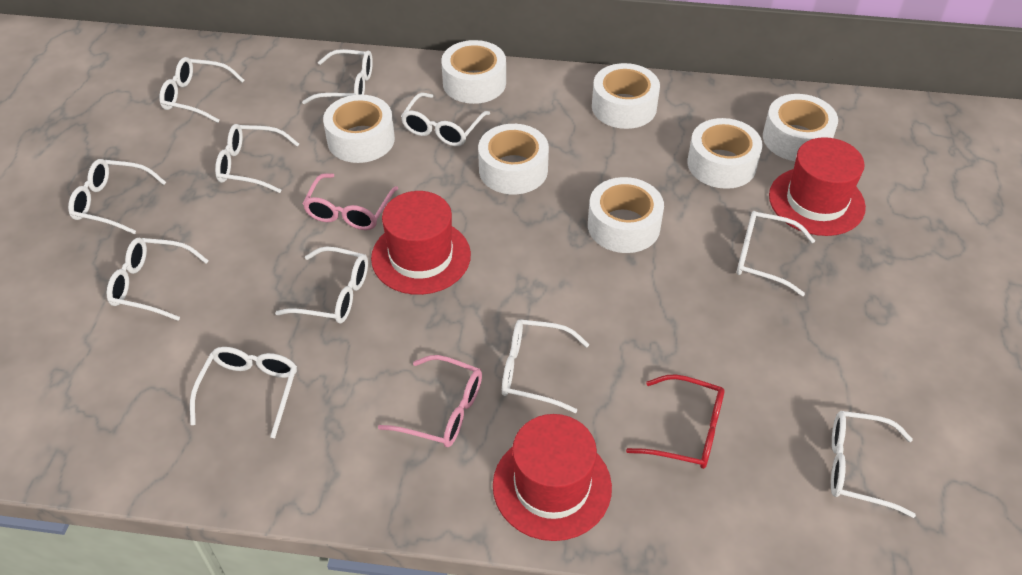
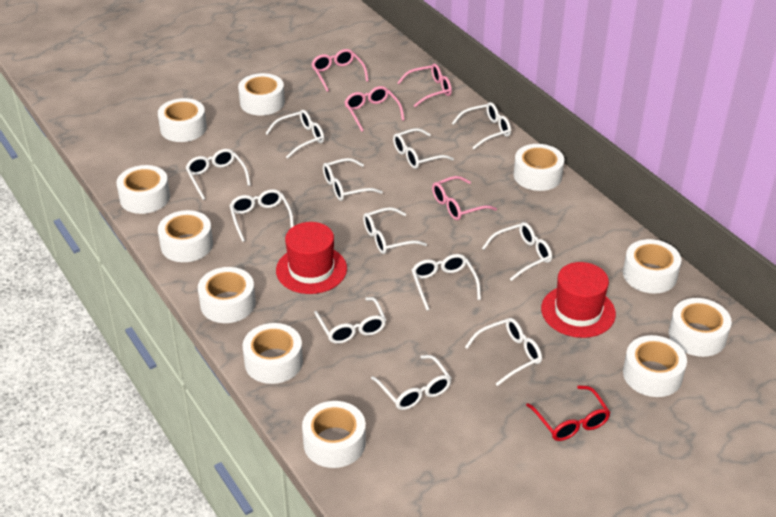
pink glasses: [303,173,398,230] [378,355,482,447] = 2 -> [311,49,369,92] [344,86,405,132] [397,64,452,107] [432,176,497,220] = 4
red hat: [371,191,471,295] [493,414,612,541] [769,137,866,236] = 3 -> [276,222,347,294] [541,262,616,338] = 2
white glasses: [68,159,166,234] [107,238,209,321] [159,57,245,123] [190,347,297,438] [215,124,299,193] [275,247,368,324] [302,49,373,104] [401,93,490,146] [502,320,589,413] [736,211,815,296] [831,411,916,518] = 11 -> [185,149,251,200] [229,189,294,242] [265,110,324,159] [314,297,386,344] [323,158,383,201] [363,207,427,254] [371,355,452,410] [393,128,454,169] [412,254,481,311] [452,102,511,149] [465,318,542,386] [482,222,552,281] = 12
white tape: [323,95,395,163] [441,40,506,104] [478,124,549,194] [588,177,664,253] [592,63,660,129] [687,118,763,189] [763,94,838,161] = 7 -> [116,165,170,214] [158,98,207,142] [158,210,213,262] [198,267,256,323] [238,73,285,115] [243,323,303,384] [302,401,366,468] [513,144,564,191] [623,239,681,294] [623,335,687,397] [669,298,732,357] = 11

